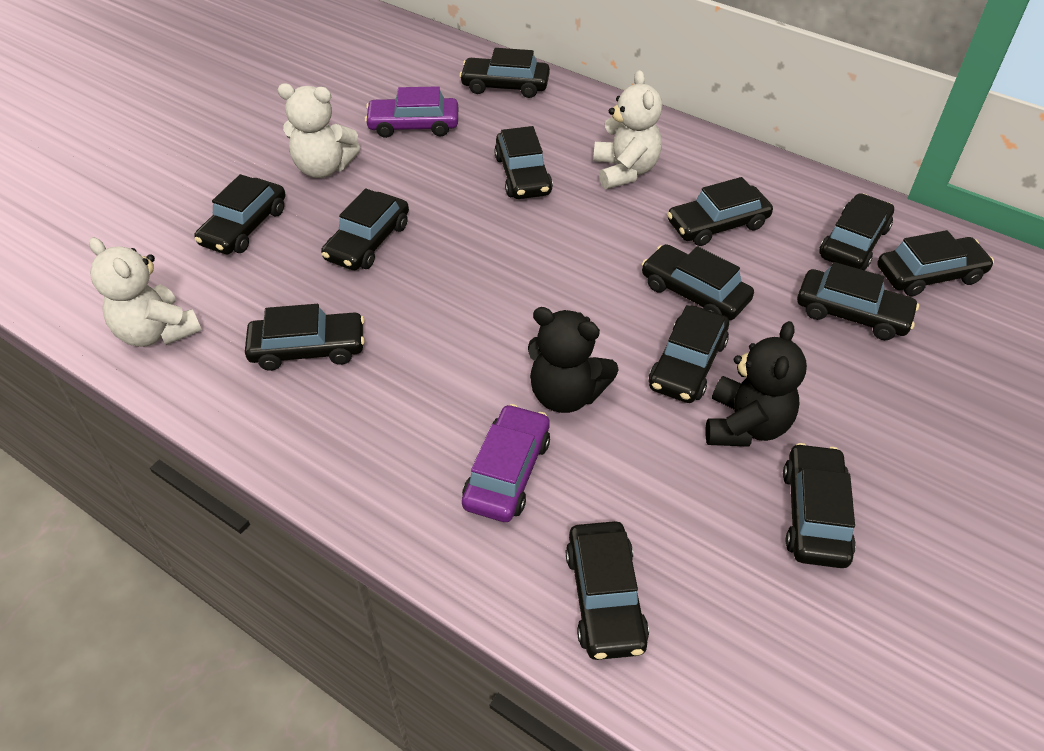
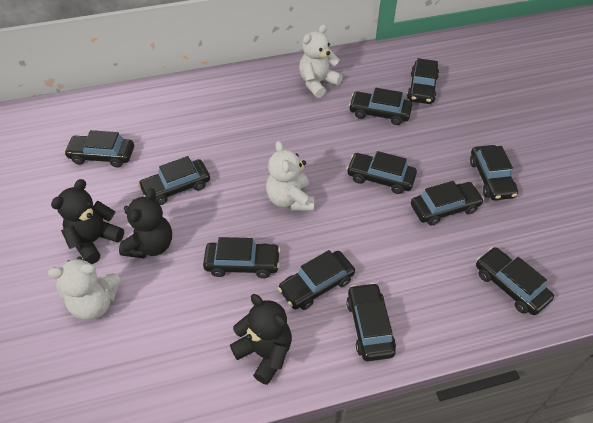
black car: [194,174,286,254] [245,304,365,371] [321,188,409,270] [459,48,550,98] [494,126,553,199] [566,521,649,660] [642,244,754,320] [649,305,729,403] [667,177,773,246] [783,443,856,568] [797,262,919,340] [819,193,894,270] [877,230,994,296] = 13 -> [64,130,134,167] [138,156,210,205] [203,237,280,278] [278,250,355,310] [346,283,396,361] [347,151,417,194] [349,88,412,125] [407,58,439,104] [411,181,484,226] [470,145,518,200] [476,247,554,315] = 11
black teddy bear: [528,307,619,413] [706,321,807,447] = 2 -> [51,179,124,264] [119,188,172,258] [230,294,292,385] = 3
purple car: [365,86,458,138] [462,404,550,522] = 2 -> none = 0

